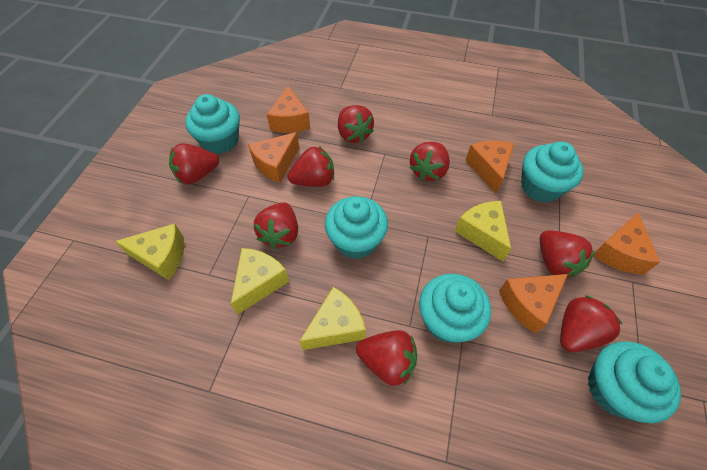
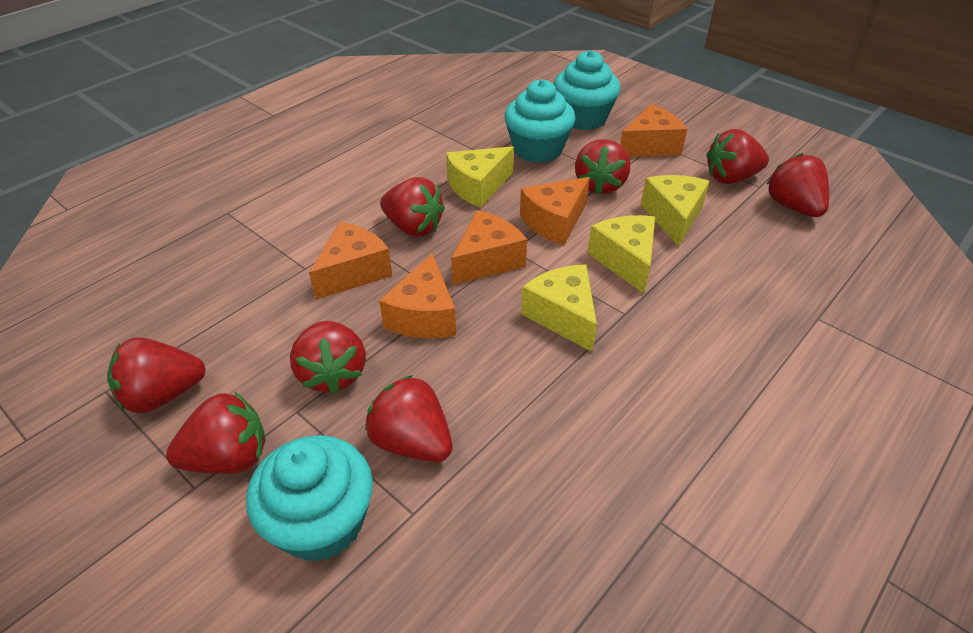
turquoise cupcake: [185,94,240,154] [325,196,388,259] [419,274,491,343] [521,142,584,203] [588,341,681,423] = 5 -> [246,435,373,562] [504,79,576,163] [554,50,620,130] = 3

